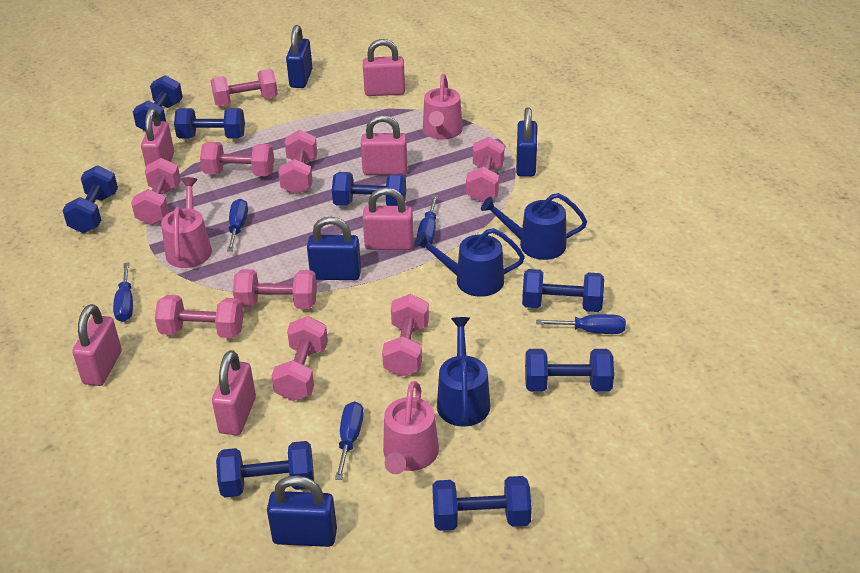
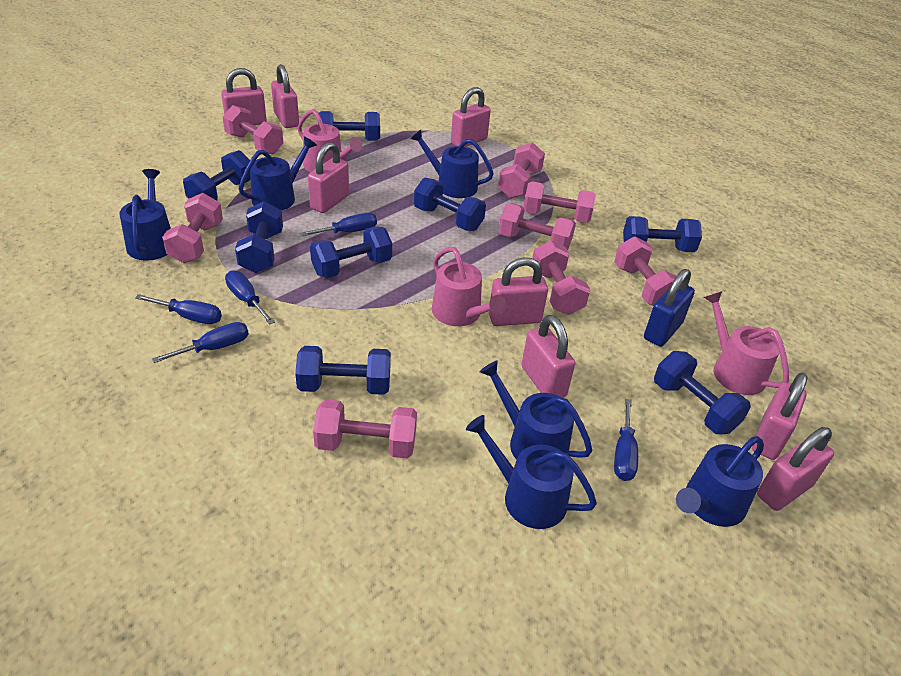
blue padlock: [267,475,337,547] [286,25,312,88] [307,217,361,280] [516,107,537,177] = 4 -> [644,269,695,347] = 1
blue watering can: [414,228,525,297] [437,317,490,427] [481,193,587,260] = 3 -> [119,169,171,261] [239,136,317,210] [410,130,494,198] [466,415,597,529] [480,360,592,460] [676,436,764,527] = 6
pink dumbbell: [131,158,181,225] [155,295,244,338] [200,142,274,176] [211,69,278,106] [233,269,317,309] [272,316,328,401] [279,130,317,194] [382,294,429,377] [466,137,505,202] = 9 -> [162,193,223,263] [223,105,283,154] [313,399,417,458] [498,143,545,198] [498,203,576,250] [524,181,596,223] [532,241,590,315] [614,237,676,306] = 8
pink padlock: [72,304,122,386] [141,108,174,167] [212,350,256,435] [361,115,408,175] [362,187,414,250] [363,39,405,96] = 6 -> [221,68,267,125] [271,64,299,128] [308,142,349,213] [451,87,491,147] [489,257,548,326] [522,315,575,398] [752,373,807,460] [757,427,834,511] = 8

